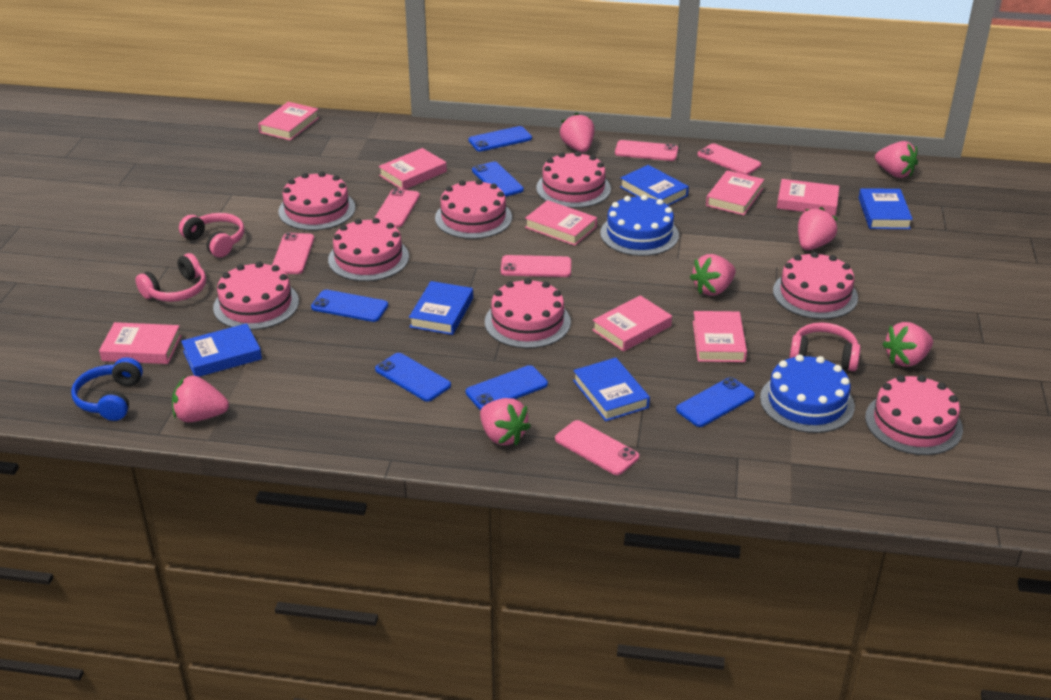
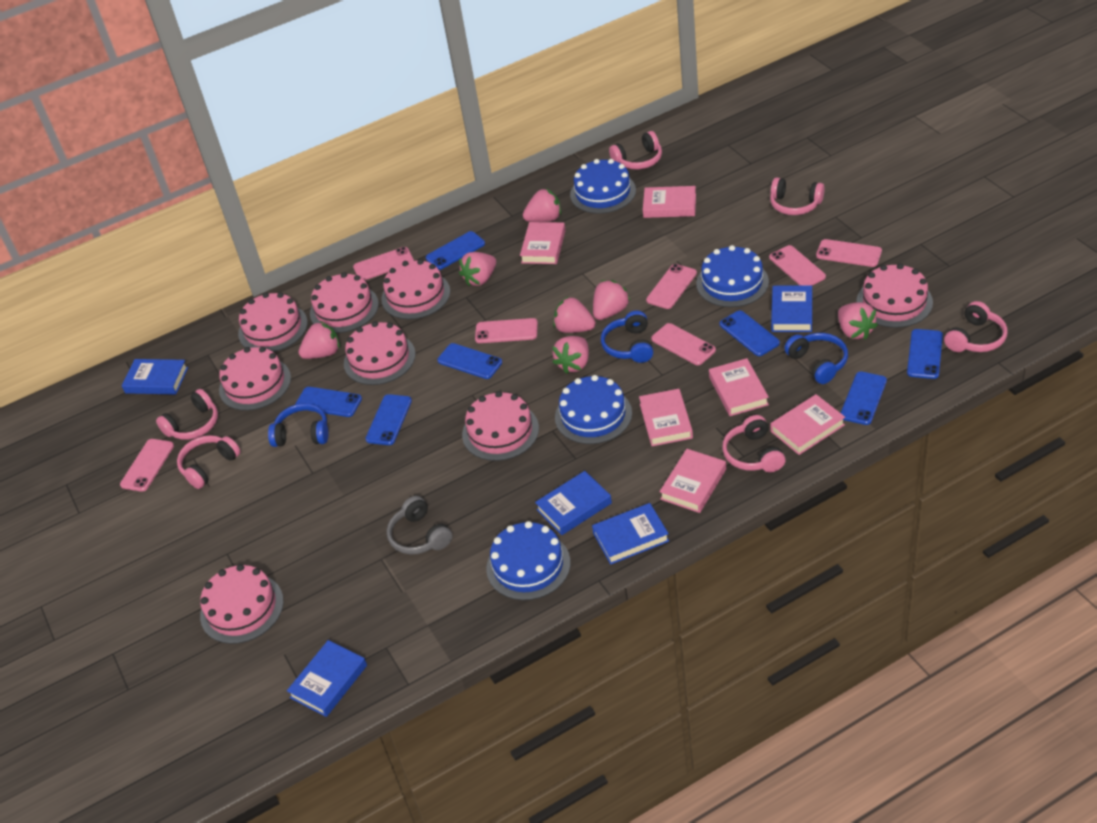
blue cake: [600,195,679,256] [760,354,855,433] = 2 -> [486,521,570,600] [555,375,632,444] [570,159,636,214] [696,245,769,307] = 4
blue headphones: [71,357,143,421] = 1 -> [268,403,329,447] [601,311,653,363] [784,333,848,384] = 3
blue phone: [311,290,388,322] [375,353,451,402] [466,365,548,410] [469,126,532,152] [472,162,524,197] [676,377,755,427] = 6 -> [295,387,362,417] [365,394,412,445] [426,231,485,270] [437,343,502,379] [719,310,780,356] [841,371,887,425] [907,329,943,379] = 7
grey headphones: none = 0 -> [387,496,452,554] = 1
pink book: [99,322,181,364] [258,102,319,141] [379,148,447,190] [525,200,597,246] [592,295,672,352] [693,311,747,362] [706,170,764,215] [777,179,839,216] = 8 -> [520,222,566,264] [639,389,693,446] [643,186,696,218] [660,449,726,513] [709,358,769,416] [770,394,845,455] = 6
pink headphones: [136,253,206,302] [179,213,244,257] [789,322,861,371] = 3 -> [156,389,218,440] [177,435,241,489] [609,131,662,169] [722,415,786,472] [770,177,825,215] [944,301,1008,352] = 6
pink phone: [272,233,314,274] [374,188,420,227] [501,255,571,277] [555,420,639,475] [615,140,678,161] [697,143,761,175] = 6 -> [120,439,174,492] [353,247,414,280] [475,318,538,343] [646,264,697,309] [651,323,716,365] [769,245,826,286] [816,239,882,267] = 7

